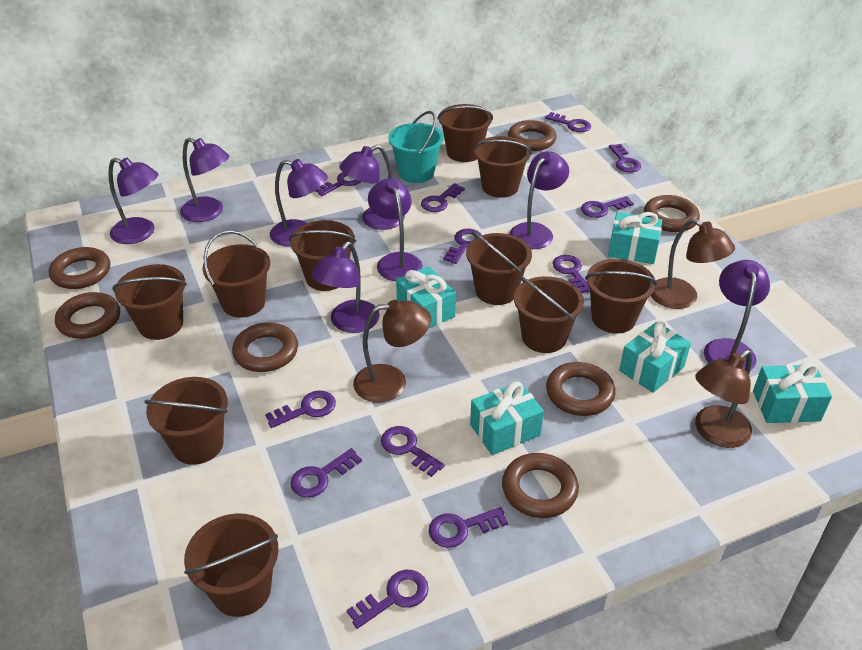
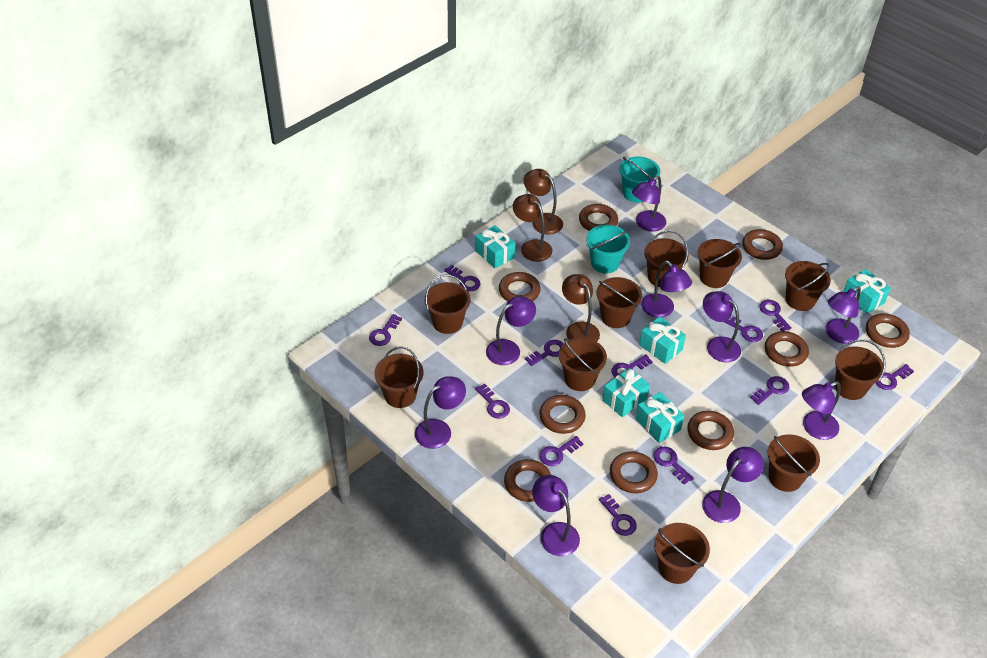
brown ring: [49,247,110,289] [55,292,120,339] [232,322,298,372] [502,453,579,518] [508,120,557,151] [546,362,615,416] [644,195,700,232] = 7 -> [499,272,541,301] [504,459,551,502] [539,395,586,434] [579,204,618,231] [610,451,658,493] [687,411,734,450] [742,229,783,260] [765,331,809,367] [866,313,910,348] = 9
purple lamp: [108,157,158,244] [180,138,229,222] [270,159,328,247] [311,242,380,333] [339,145,405,230] [368,178,422,281] [509,151,569,249] [704,260,770,371] = 8 -> [415,376,466,449] [486,296,536,365] [532,475,580,556] [632,176,666,232] [641,261,692,318] [702,447,764,523] [703,291,741,362] [802,381,841,440] [825,286,861,344] = 9
turquoise bucket: [388,111,444,183] = 1 -> [586,225,630,274] [619,157,660,202] = 2

